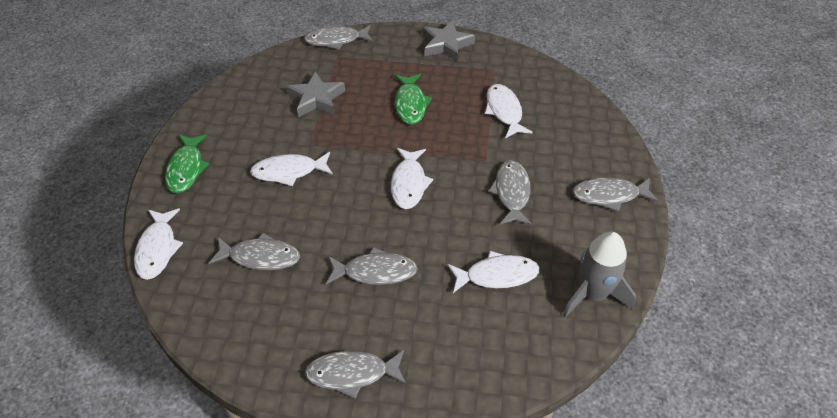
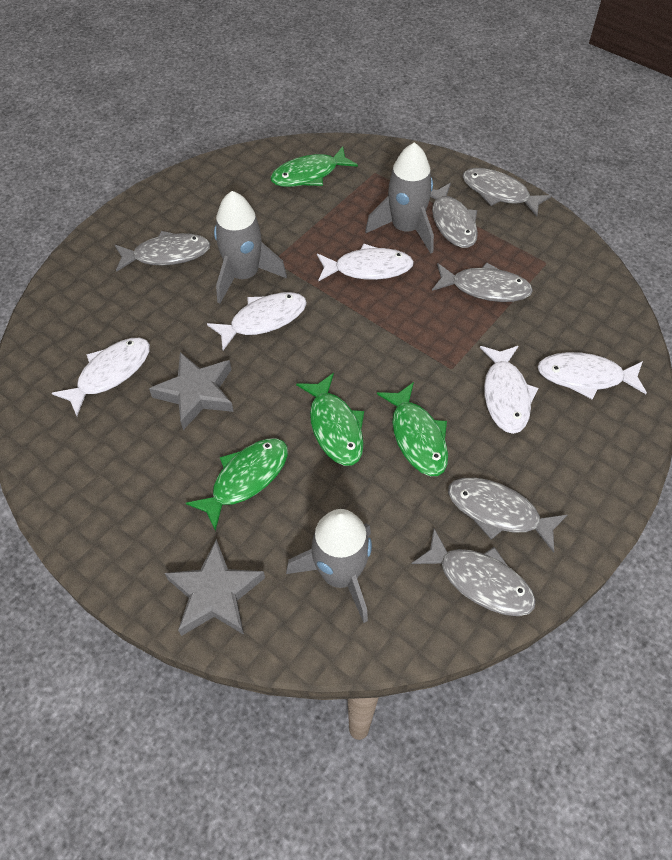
green fish: [165,134,210,193] [394,74,432,124] = 2 -> [186,438,288,531] [270,146,358,187] [296,373,364,466] [377,382,448,476] = 4
grey rocket: [563,231,636,317] = 1 -> [214,191,287,303] [286,509,372,623] [365,142,434,253] = 3

